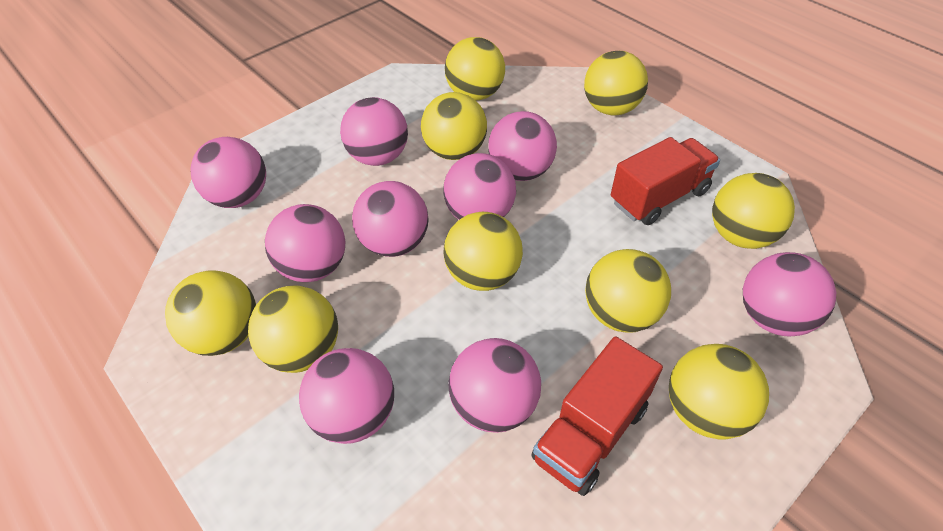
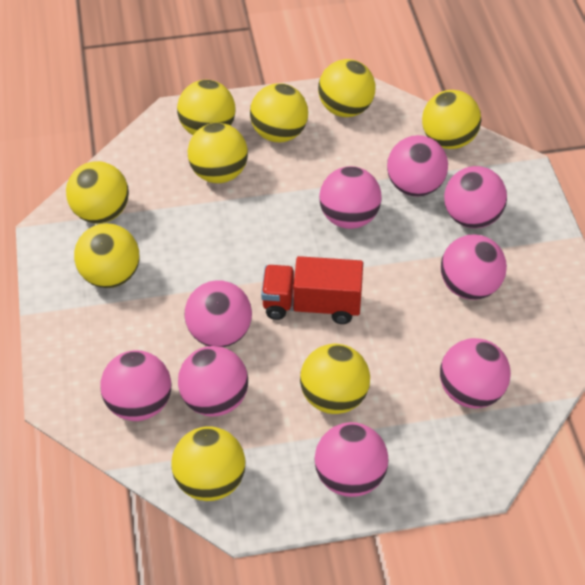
red truck: [531,336,663,496] [611,137,720,225] = 2 -> [261,256,363,324] = 1

